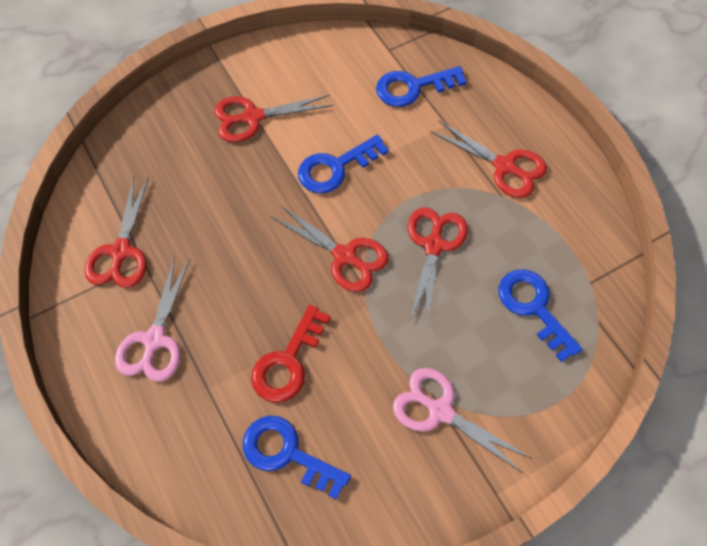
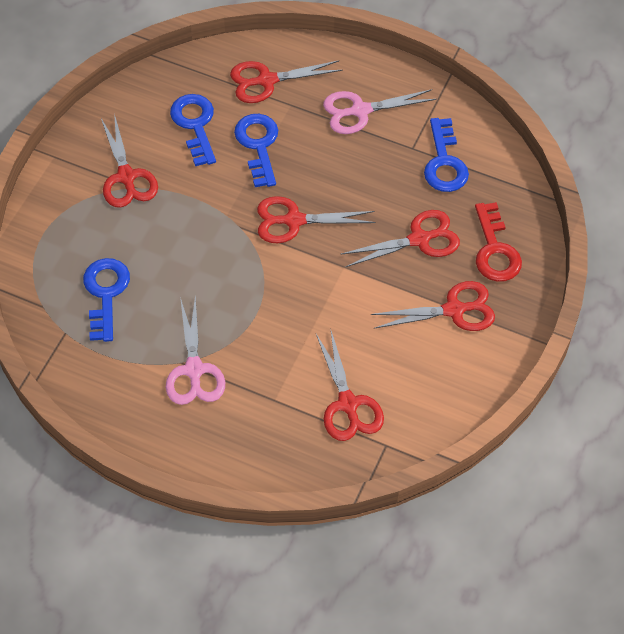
red scissors: [85,177,149,288] [214,95,333,143] [270,205,389,292] [408,207,468,325] [431,121,547,198] = 5 -> [101,114,158,208] [230,60,343,103] [257,196,376,243] [316,331,384,441] [340,210,460,267] [371,281,495,331] = 6

